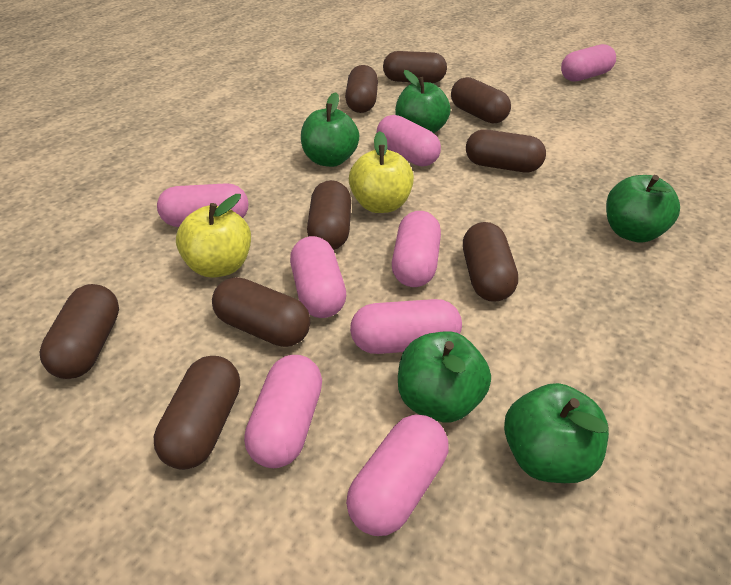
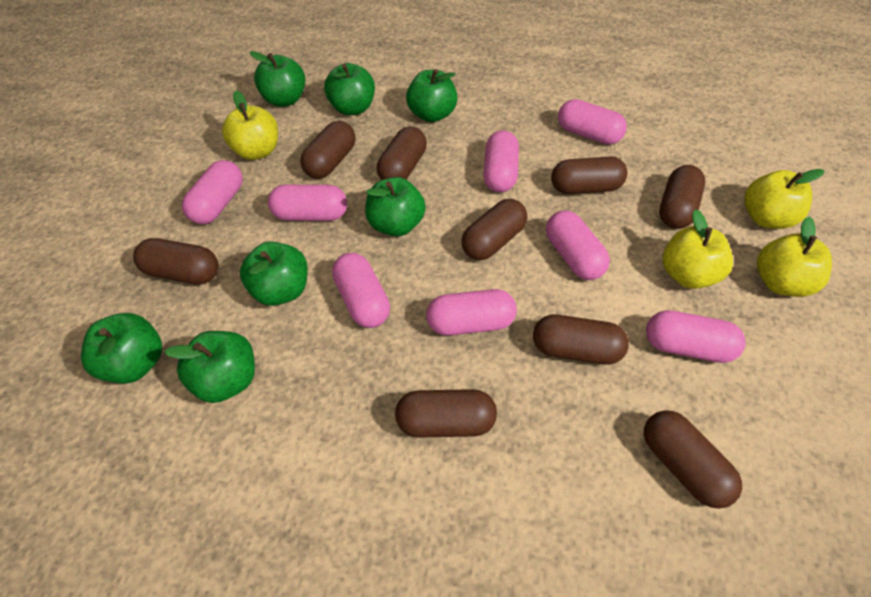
green apple: [301,92,359,167] [395,70,451,133] [398,331,491,422] [504,383,609,483] [606,175,680,243] = 5 -> [81,313,162,384] [164,331,255,403] [240,242,308,306] [249,51,305,107] [324,63,375,115] [365,177,426,237] [406,69,458,122] = 7
yellow apple: [176,194,251,278] [349,131,414,213] = 2 -> [222,91,278,160] [663,209,733,289] [744,169,825,229] [757,217,832,297] = 4

